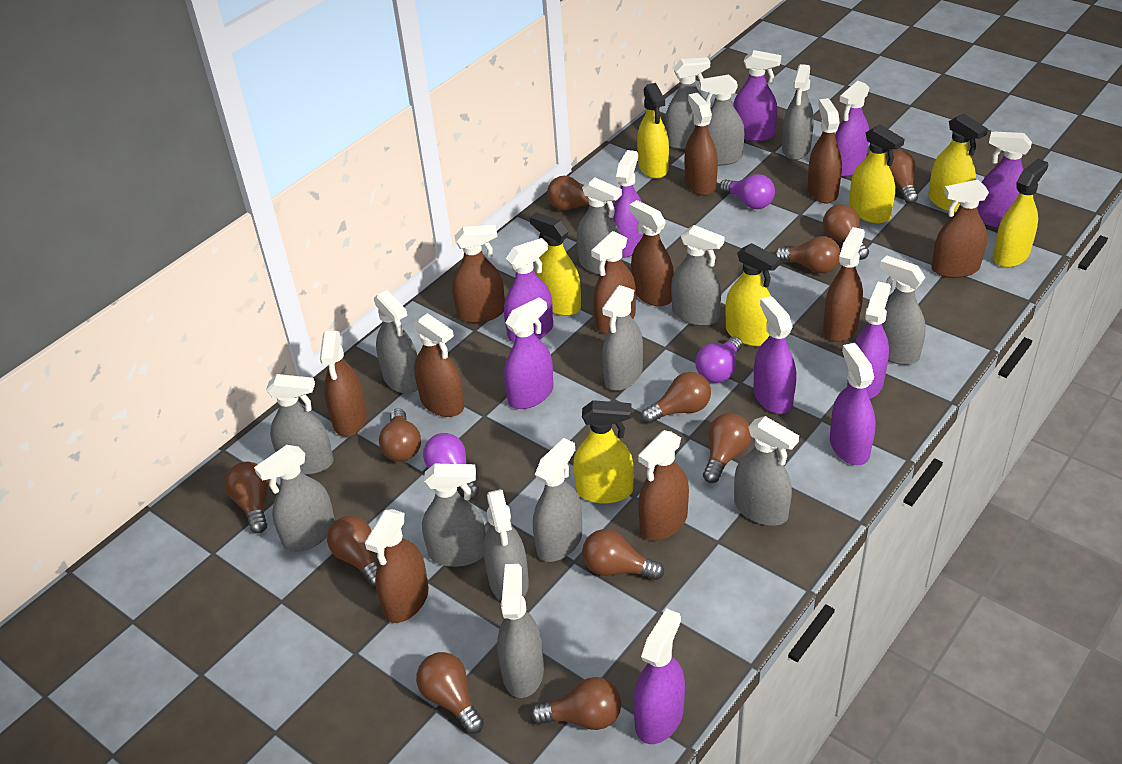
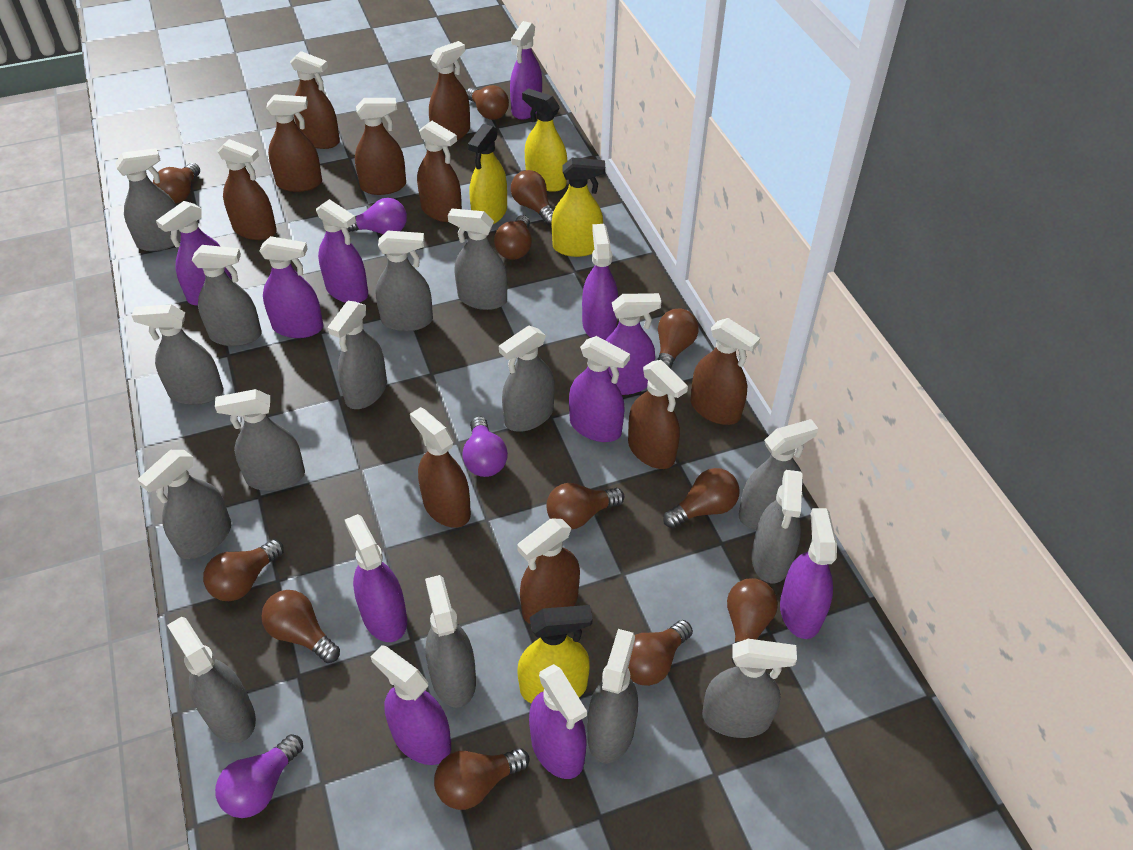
brown spray bottle: [320,331,367,437] [365,509,429,623] [414,313,464,417] [452,225,505,323] [591,231,636,333] [629,200,674,306] [638,430,689,540] [685,93,718,195] [808,98,842,203] [823,227,865,342] [932,180,989,278] = 11 -> [217,139,277,240] [266,94,322,192] [290,51,340,149] [355,98,406,195] [410,407,471,528] [417,121,462,222] [429,41,470,140] [517,518,580,624] [628,360,688,469] [691,318,760,425] = 10
purple spray bottle: [504,238,553,342] [504,297,554,409] [612,150,644,257] [633,608,685,744] [733,50,781,141] [753,296,796,414] [830,343,876,465] [835,81,870,177] [847,281,891,399] [978,131,1032,228] = 10 -> [156,201,232,306] [259,236,323,338] [316,199,368,303] [345,514,407,642] [371,645,451,765] [510,21,542,119] [529,664,587,779] [569,336,630,442] [582,224,618,340] [605,293,661,395] [780,508,837,639] = 11
yellow spray bottle: [529,212,581,316] [573,400,634,504] [637,83,669,179] [726,243,781,346] [849,125,905,223] [928,113,988,213] [993,159,1048,268] = 7 -> [468,124,507,224] [517,605,593,704] [522,88,567,192] [552,158,605,257] = 4

